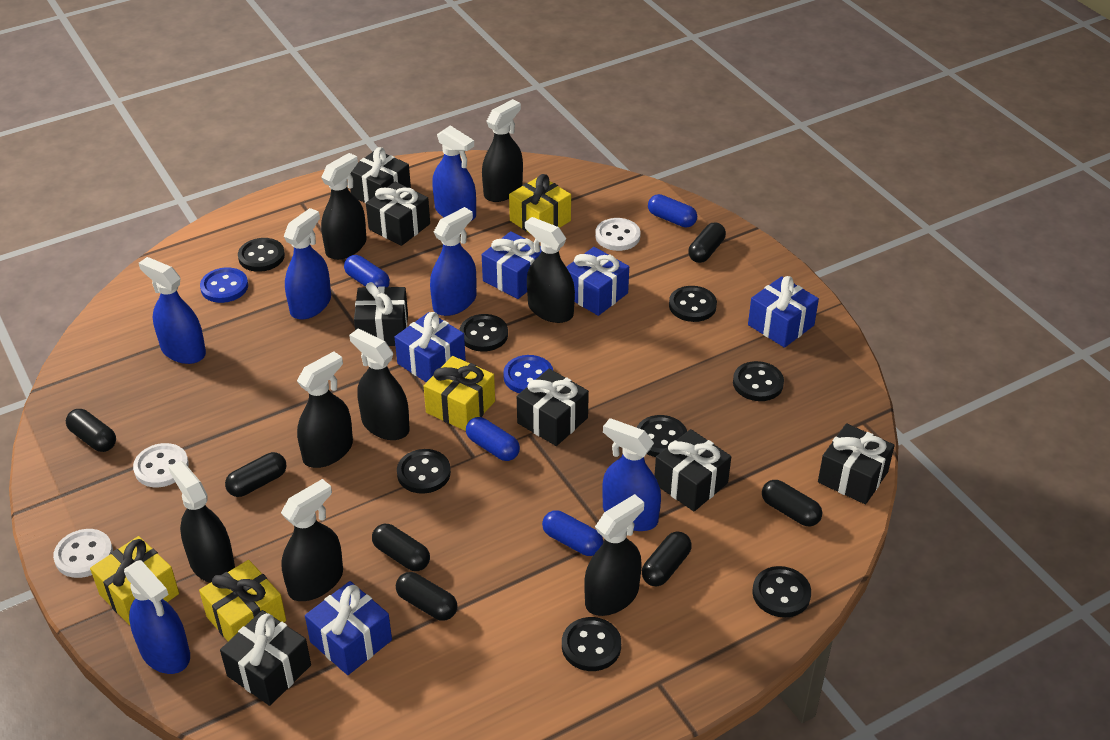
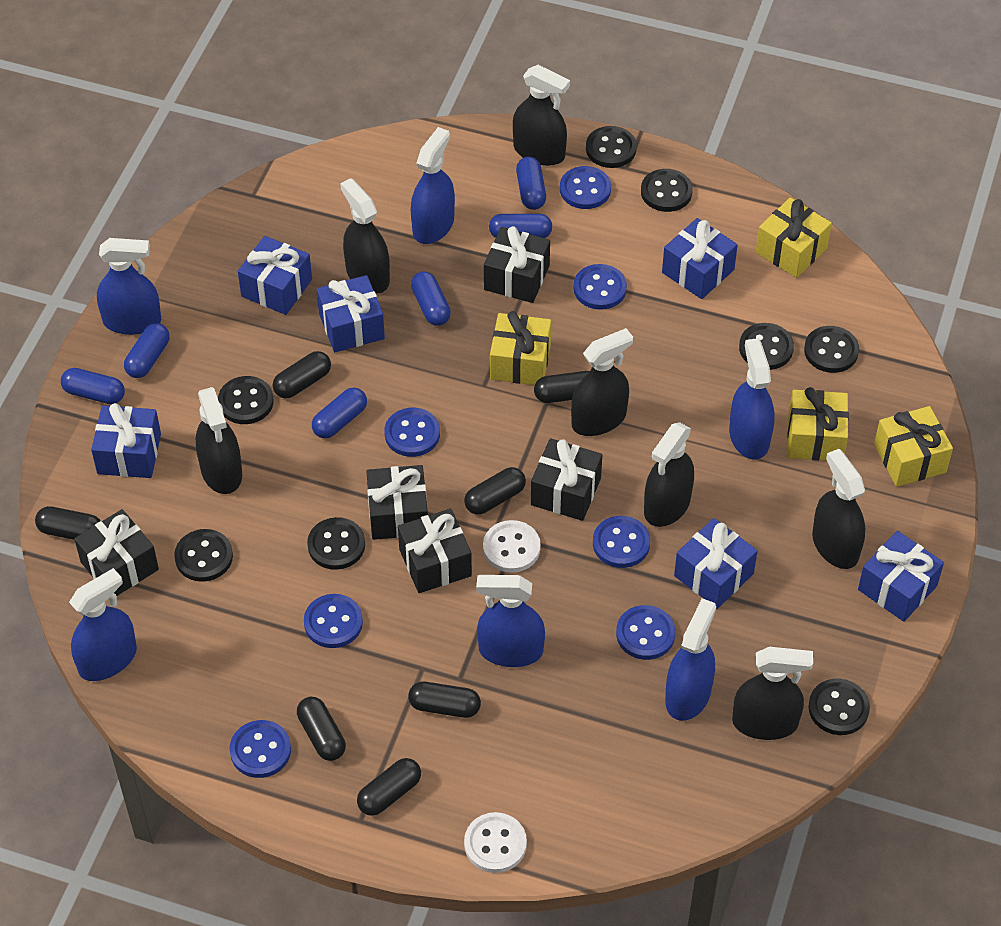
black gift: [220,610,311,706] [350,147,411,204] [354,282,408,346] [366,182,430,246] [517,369,589,446] [654,429,731,511] [818,423,895,504] = 7 -> [74,509,159,596] [366,465,428,540] [398,509,472,593] [484,226,550,303] [531,438,602,521] = 5
black spray bottle: [169,461,235,583] [281,479,343,601] [297,351,353,468] [321,153,367,260] [349,329,410,440] [482,99,523,202] [525,217,575,323] [584,494,644,616] = 8 -> [196,387,242,494] [340,178,390,294] [513,65,570,166] [571,328,633,436] [644,422,694,527] [732,647,813,740] [812,449,865,569] = 7
blue button: [200,267,248,303] [503,355,553,393] = 2 -> [229,720,291,778] [304,594,363,648] [384,408,440,457] [560,166,611,209] [574,264,627,310] [593,516,650,568] [616,605,676,660] = 7
blue capsule: [344,255,390,287] [466,417,520,461] [542,510,603,556] [648,194,697,228] = 4 -> [61,368,125,404] [124,323,170,378] [312,387,367,438] [411,272,451,326] [489,214,552,238] [516,157,546,210] = 6
blue gift: [305,581,392,675] [395,312,466,382] [482,231,542,299] [566,247,629,316] [748,276,819,348] = 5 -> [91,403,161,478] [238,236,312,315] [317,275,385,352] [662,218,738,299] [674,518,758,609] [858,531,944,622] = 6
white button: [53,529,113,578] [133,443,189,487] [595,218,641,251] = 3 -> [464,812,527,873] [483,520,541,573] = 2

